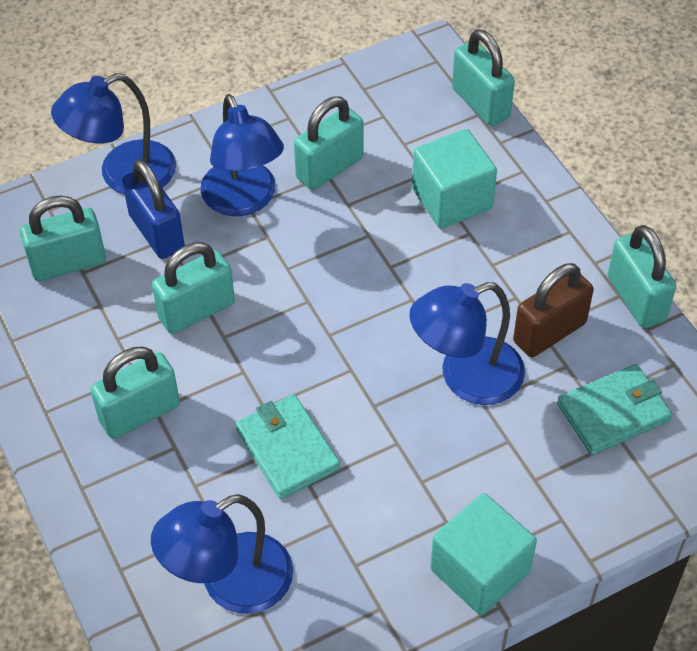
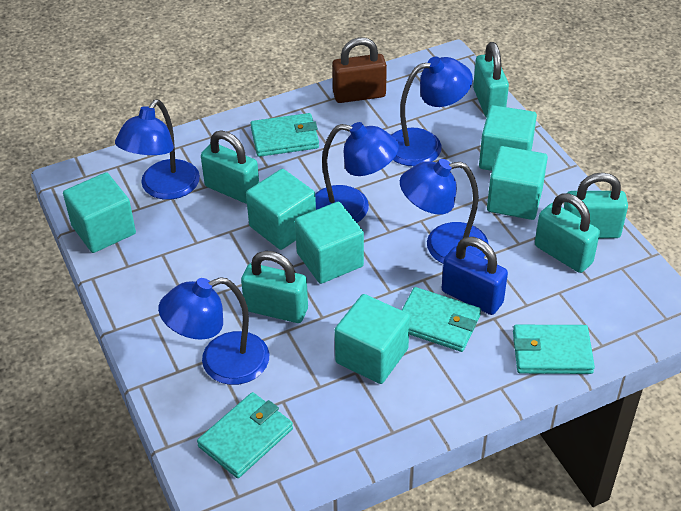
blue lamp: [51,73,176,195] [151,494,293,614] [201,94,284,216] [409,282,525,405] = 4 -> [115,99,200,200] [158,277,269,385] [315,122,399,223] [391,56,473,166] [400,159,489,264] = 5
turquoise cube: [412,129,497,229] [430,493,537,616] = 2 -> [63,172,136,253] [246,169,316,250] [295,202,364,284] [335,294,410,384] [479,105,537,171] [487,146,548,220] = 6
turquoise padlock: [20,195,106,281] [90,347,180,439] [152,242,235,334] [294,96,363,190] [452,29,515,126] [608,225,676,328] = 6 -> [201,131,259,204] [241,251,308,323] [473,42,509,118] [535,193,600,273] [564,173,628,238] = 5
turquoise wallet: [235,394,340,499] [557,364,672,455] = 2 -> [197,392,293,478] [250,113,319,157] [401,287,481,352] [513,325,595,374] = 4

